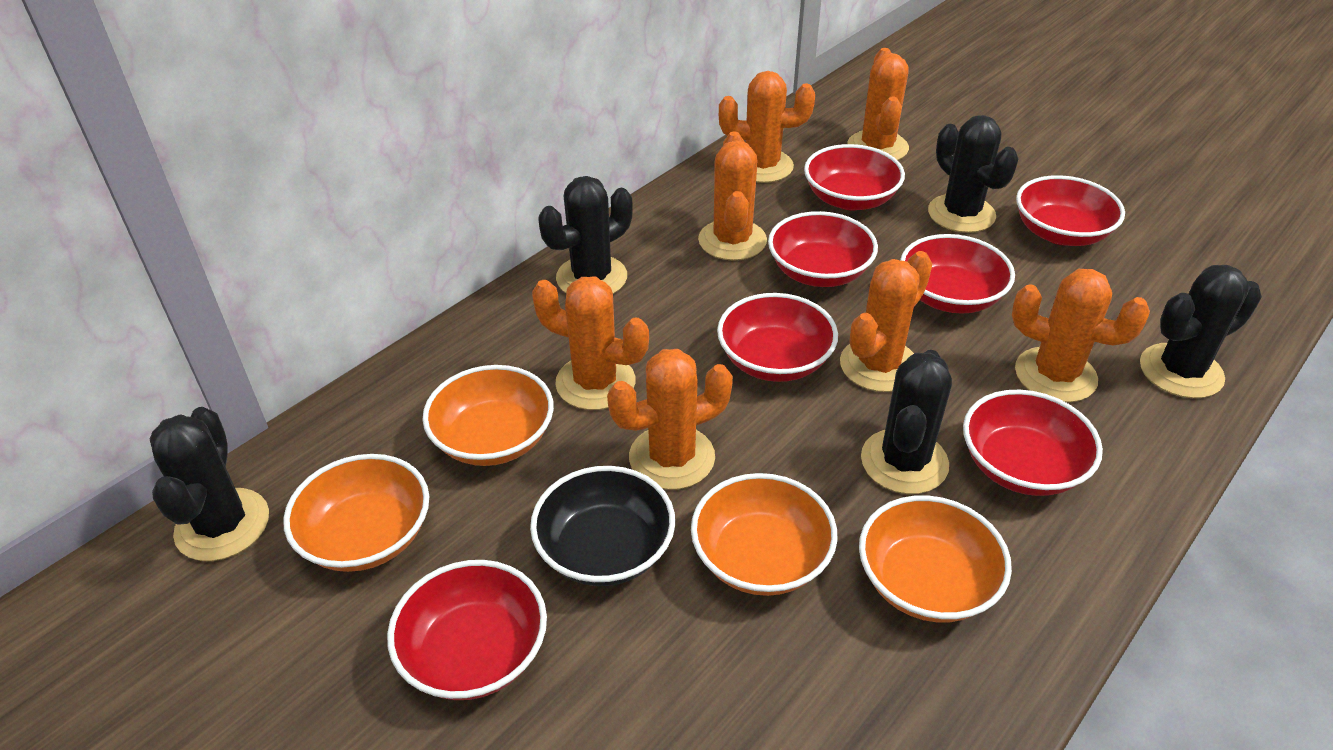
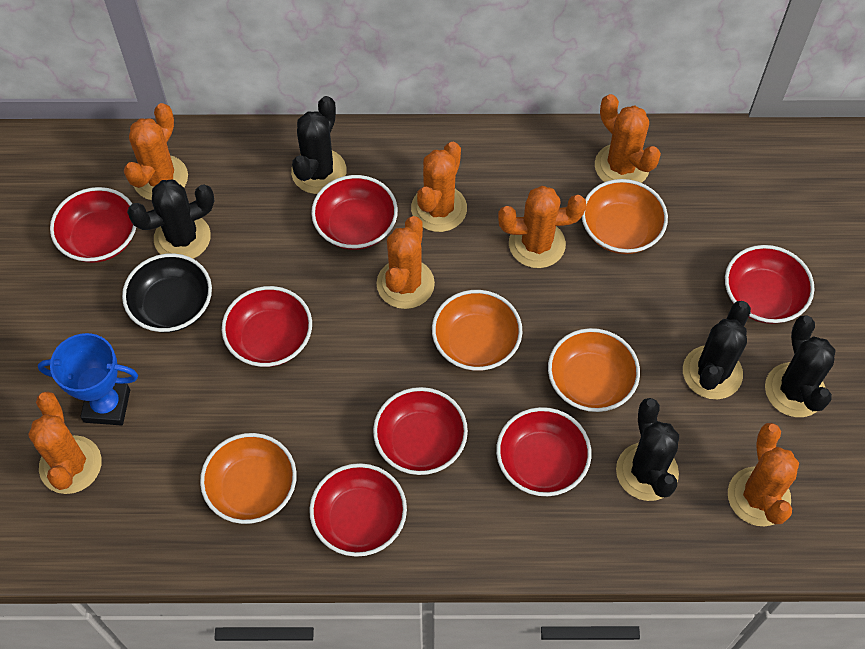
blue trophy: none = 0 -> [38,333,138,426] = 1

